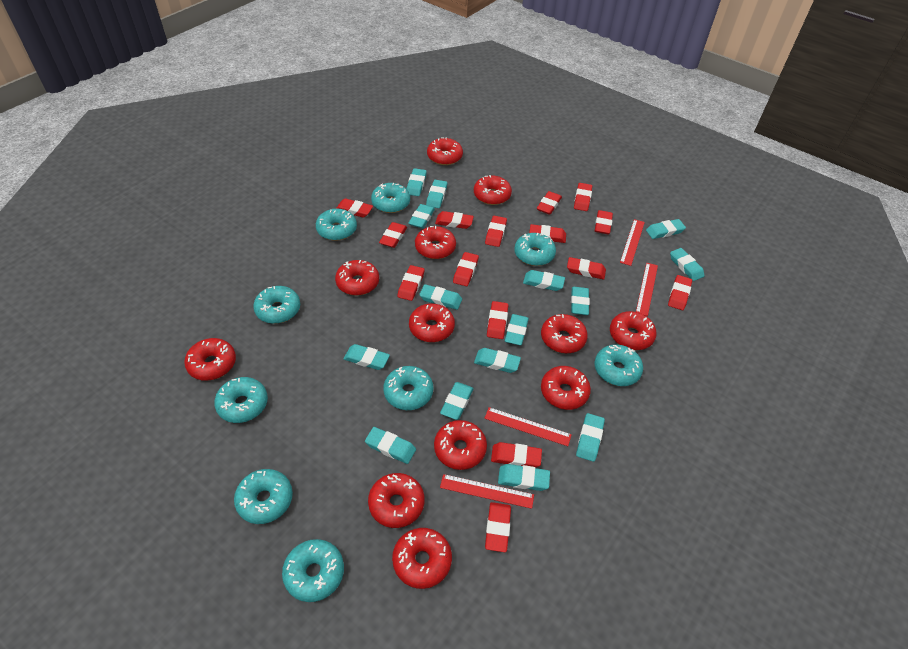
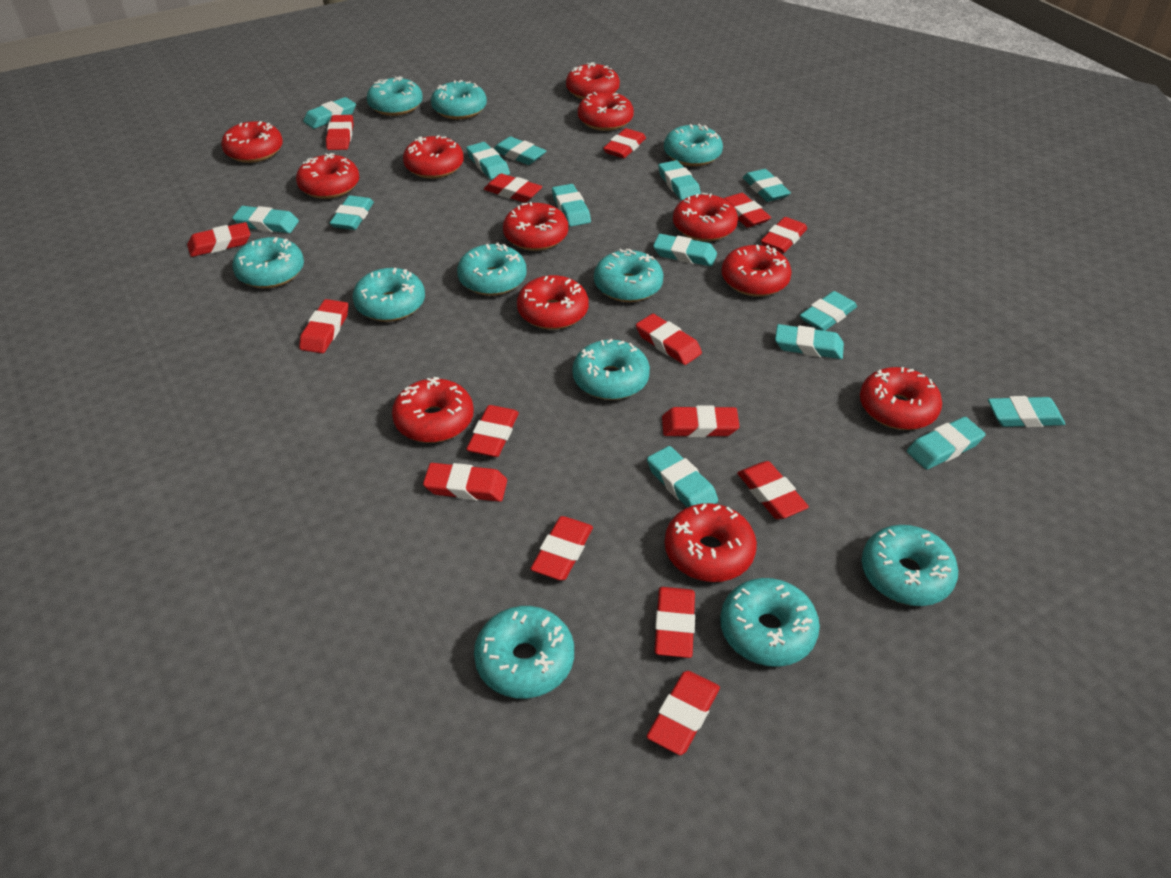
red ruler: [440,474,534,509] [484,407,572,446] [620,219,645,266] [636,263,658,316] = 4 -> none = 0
turquoise donut: [214,377,268,423] [234,469,293,524] [253,286,300,324] [282,539,344,602] [316,209,357,241] [371,183,410,213] [383,366,433,410] [514,233,556,266] [595,344,643,386] = 9 -> [232,237,304,288] [352,268,425,322] [367,76,423,116] [431,80,487,119] [457,243,527,296] [474,606,574,698] [572,339,650,400] [594,249,664,302] [664,124,723,166] [720,578,820,667] [862,525,958,606] = 11
turquoise eraser: [344,344,390,370] [365,427,416,464] [407,168,427,196] [408,204,435,228] [419,284,462,310] [426,180,447,208] [440,382,474,420] [474,348,521,373] [498,464,550,491] [505,314,529,345] [523,270,565,291] [571,287,590,315] [576,413,605,462] [646,219,686,239] [670,248,704,281] = 15 -> [232,206,299,233] [303,97,356,129] [330,195,374,230] [466,142,510,180] [494,137,546,165] [552,184,591,226] [647,446,718,508] [653,234,717,266] [658,160,701,200] [743,169,791,202] [775,324,844,359] [800,291,857,331] [907,417,986,470] [988,396,1065,427] = 14

